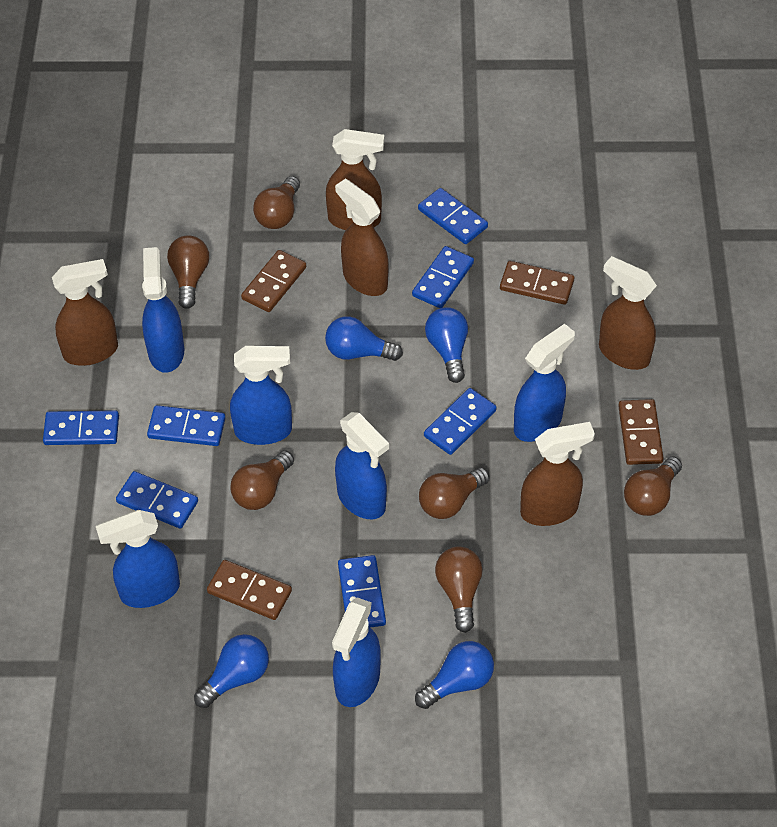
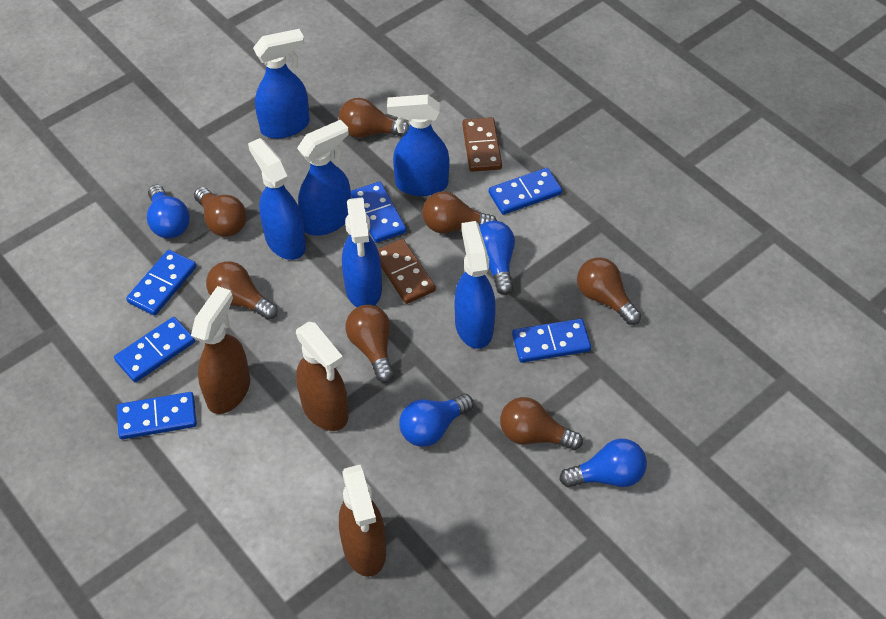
blue domino: [43,410,119,445] [116,471,198,529] [147,405,225,446] [338,555,386,628] [412,246,474,308] [418,188,488,244] [424,388,497,455] = 7 -> [114,317,195,382] [117,392,197,439] [126,250,196,316] [351,181,406,243] [489,168,562,215] [512,319,591,363] = 6
brown domino: [207,560,292,620] [241,250,306,312] [500,261,574,305] [618,399,664,465] = 4 -> [378,239,436,304] [462,117,502,172] = 2
brown light bulb: [167,235,209,309] [230,450,294,510] [253,176,300,229] [419,467,490,519] [435,546,483,633] [624,457,682,516] = 6 -> [194,187,247,237] [206,261,278,320] [339,98,410,138] [345,305,393,382] [422,191,497,233] [500,397,583,450] [577,257,641,325] = 7
brown spray bottle: [52,259,118,366] [326,129,384,230] [335,179,389,296] [520,422,595,526] [599,256,657,370] = 5 -> [191,286,250,414] [296,322,348,431] [339,465,386,577] = 3

